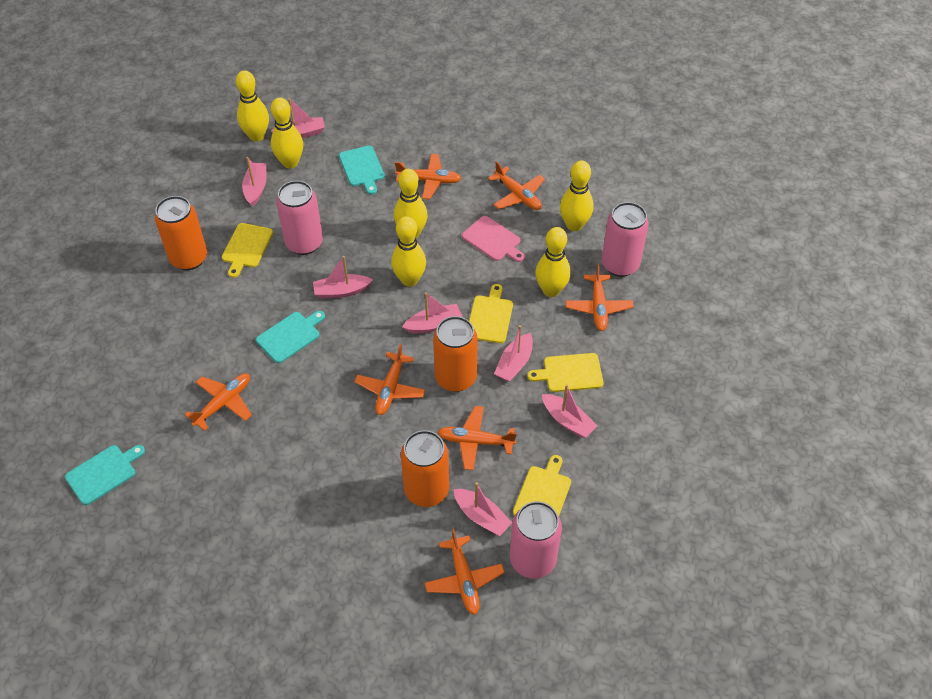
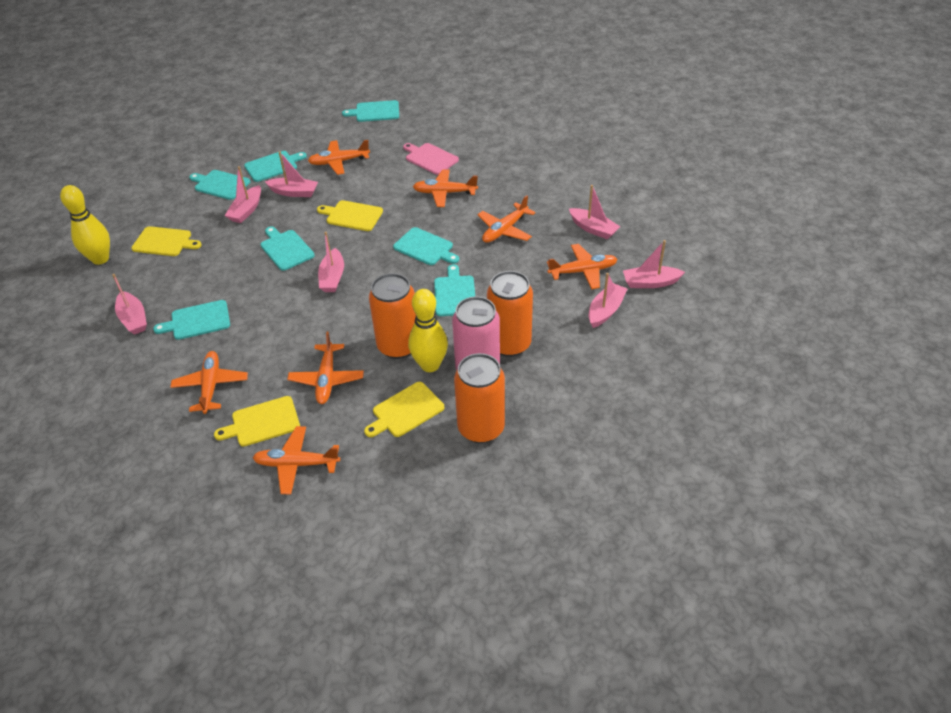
pink can: [276,181,323,255] [510,501,562,579] [602,202,649,277] = 3 -> [452,297,500,371] = 1
turquoise cutting board: [65,445,145,505] [256,311,325,363] [339,146,385,194] = 3 -> [153,300,230,340] [189,170,250,200] [244,151,307,182] [260,227,315,271] [342,100,399,122] [393,227,459,265] [434,264,475,316] = 7
yellow bowling pin: [236,70,269,141] [271,97,303,169] [391,216,426,287] [394,169,428,238] [535,227,571,297] [560,160,594,231] = 6 -> [60,185,110,265] [408,289,448,372] = 2

